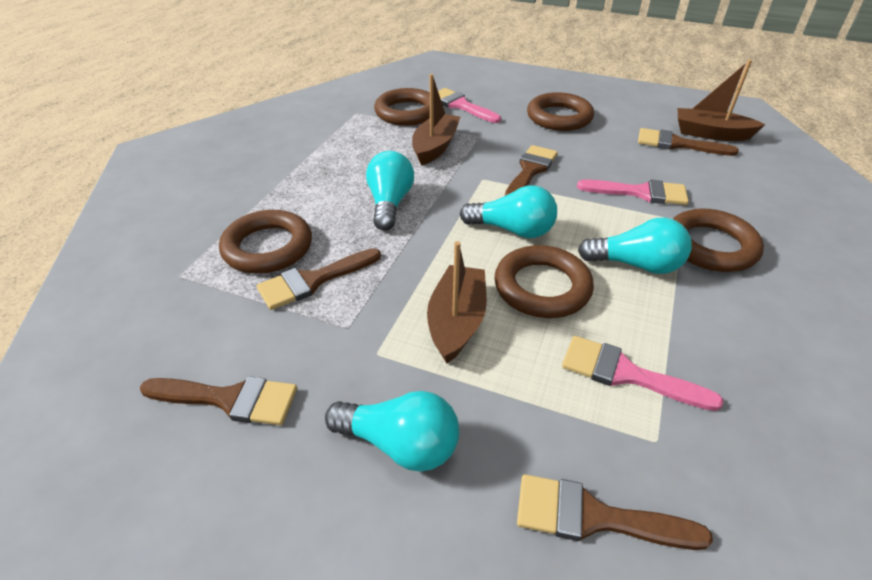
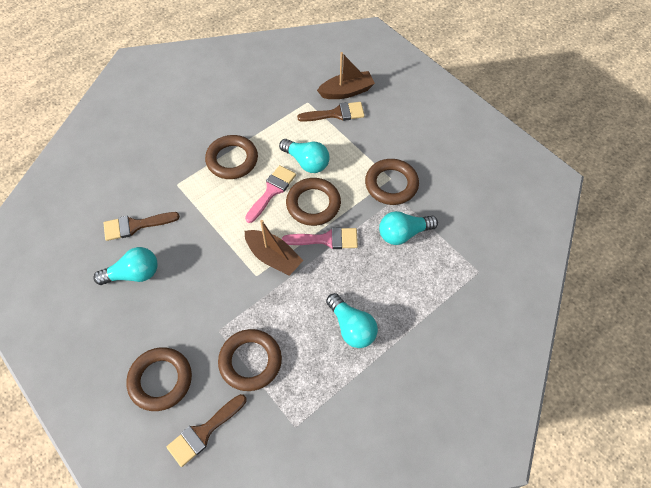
brown boat: [412,74,460,166] [427,241,487,363] [678,60,765,141] = 3 -> [245,220,303,276] [317,52,375,99] = 2
brown brush: [140,376,297,425] [257,248,381,310] [505,145,558,196] [517,474,713,550] [638,128,739,156] = 5 -> [104,212,180,241] [167,394,247,467] [297,102,365,122] = 3
pink brush: [438,88,501,123] [562,336,723,411] [577,179,689,205] = 3 -> [245,165,296,223] [282,227,358,249] = 2

